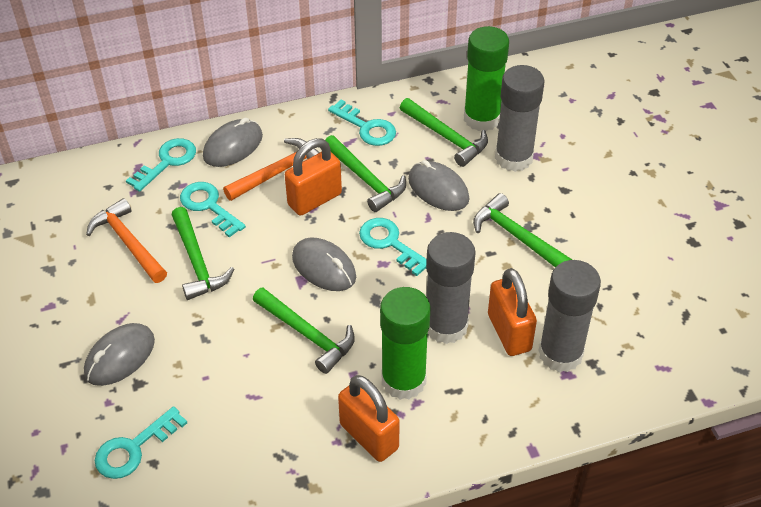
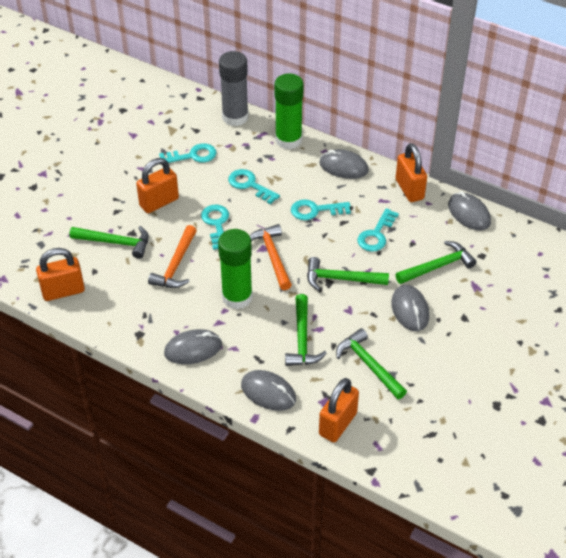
grey glue stick: [426,232,476,344] [495,65,544,172] [538,260,601,372] = 3 -> [219,51,249,126] = 1
grey mouse: [84,323,155,386] [203,117,263,167] [292,237,356,291] [408,160,469,211] = 4 -> [164,329,222,364] [241,370,296,411] [319,149,369,179] [391,285,429,331] [448,191,491,230] = 5
orange padlock: [285,138,342,216] [338,375,400,462] [488,268,537,356] = 3 -> [36,248,85,301] [136,158,179,213] [319,378,359,442] [396,143,427,202] = 4

